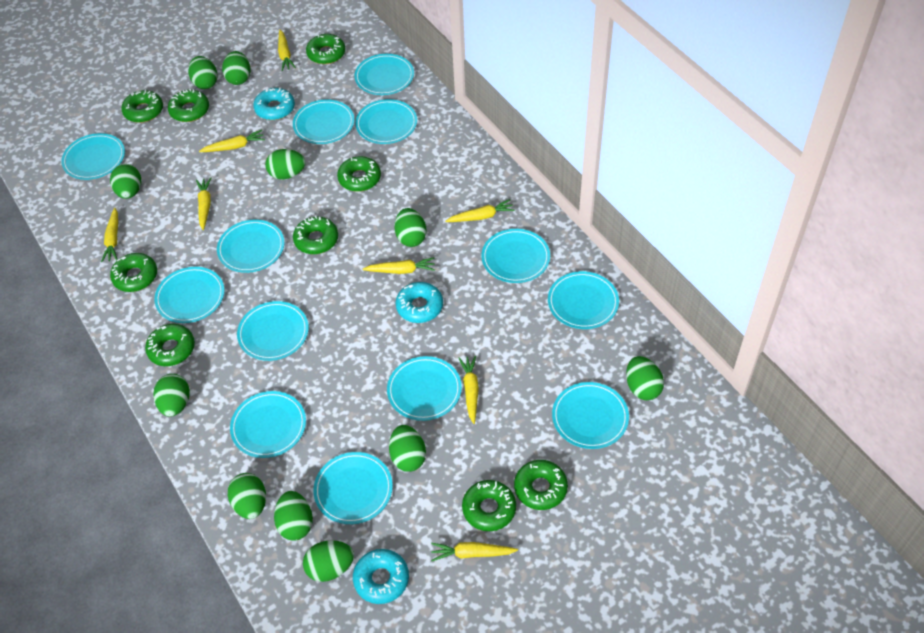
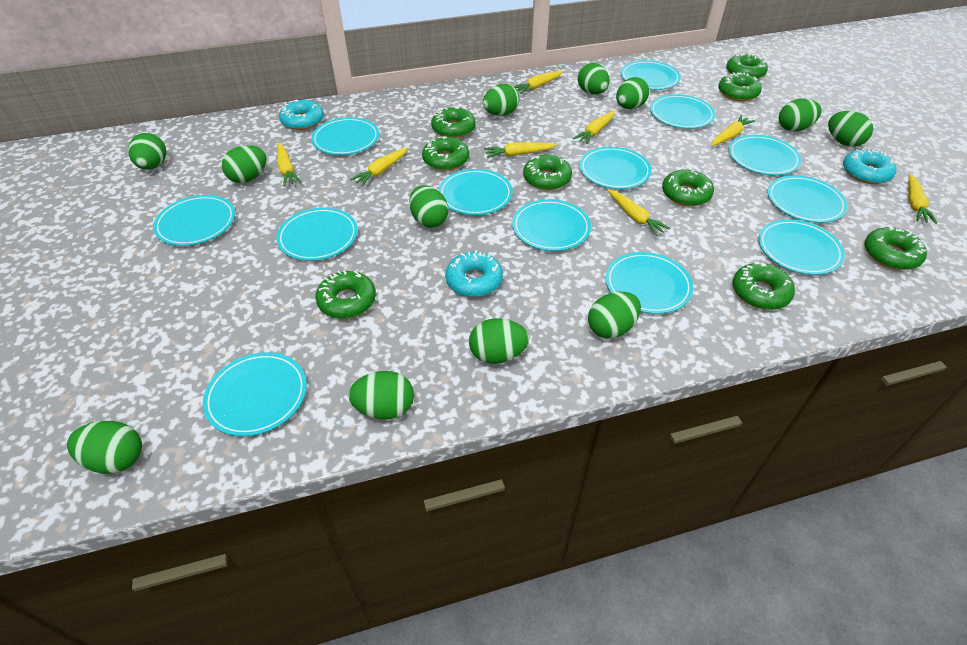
green egg: [110,164,141,199] [153,374,190,417] [188,56,217,89] [222,51,250,85] [228,473,266,519] [265,149,306,180] [274,491,313,541] [303,540,354,582] [389,425,426,472] [395,208,426,247] [626,356,664,400] = 11 -> [67,421,142,474] [128,133,166,170] [222,145,267,183] [348,371,414,419] [409,185,448,228] [469,318,529,364] [483,84,520,116] [578,63,610,95] [588,292,641,339] [616,77,649,109] [779,98,822,131] [828,111,873,147] = 12

